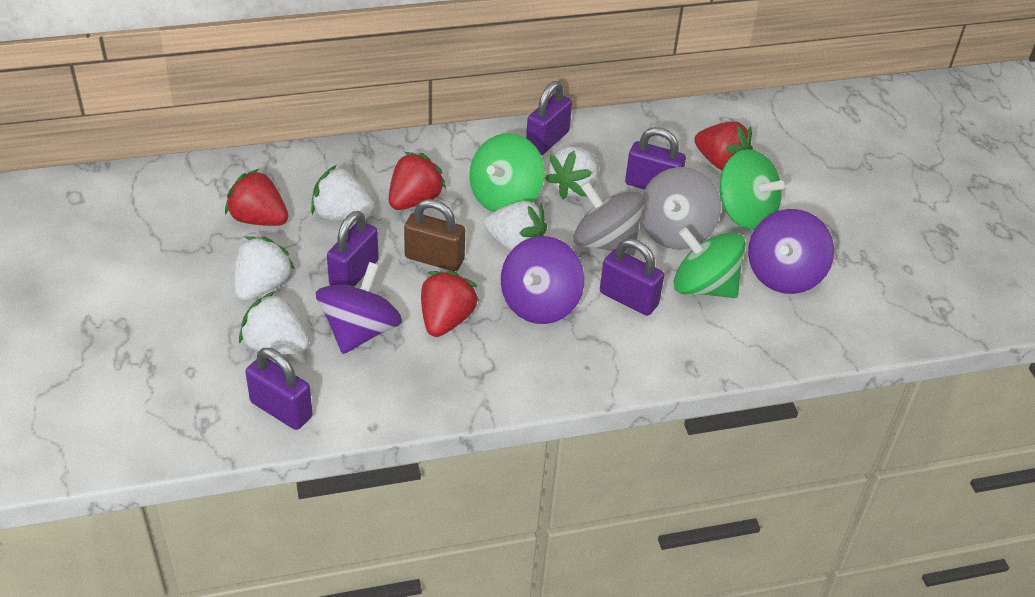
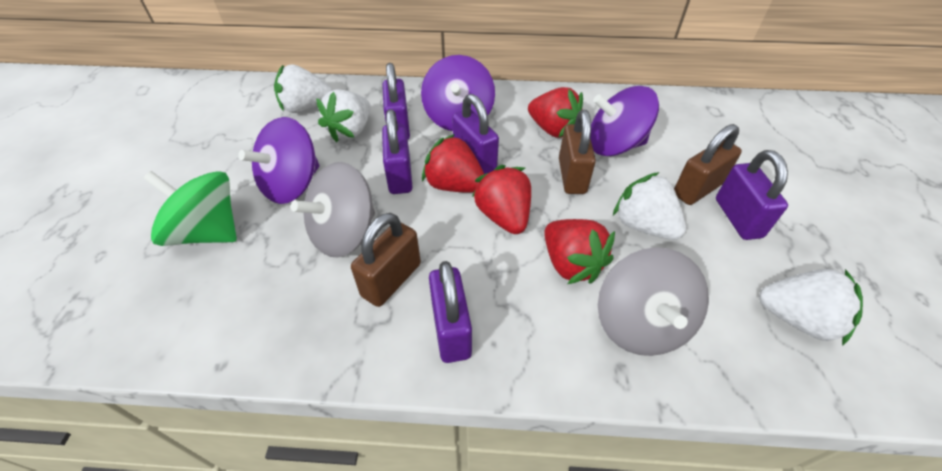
brown padlock: [404,199,465,271] = 1 -> [351,213,421,307] [559,110,596,194] [674,124,742,205] = 3
green spinning top: [469,133,545,212] [674,227,746,298] [720,149,784,230] = 3 -> [143,171,237,246] = 1
white strawberry: [234,236,295,301] [239,291,309,354] [311,165,375,220] [484,201,547,251] [545,146,599,199] = 5 -> [274,64,332,113] [316,89,371,142] [613,172,686,240] [759,269,863,346] = 4

